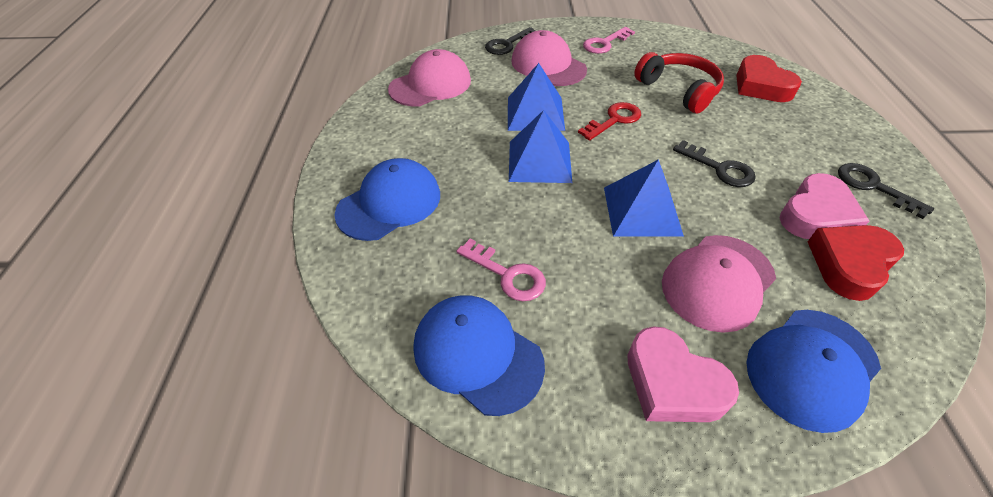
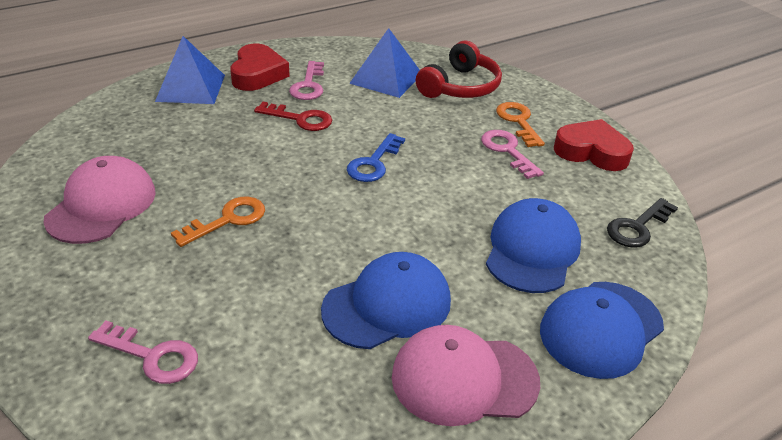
black key: [485,27,536,55] [673,140,756,187] [838,163,934,219] = 3 -> [607,198,678,248] = 1
blue key: none = 0 -> [347,133,405,182] = 1
blue pyramid: [508,63,565,131] [509,110,572,183] [604,159,684,237] = 3 -> [155,36,225,104] [349,28,420,98] = 2
orange key: none = 0 -> [171,197,265,247] [496,102,545,147] = 2
pink cap: [388,49,471,106] [511,30,587,86] [662,235,776,333] = 3 -> [43,156,156,244] [392,325,540,426] = 2
pink heart: [628,326,739,422] [780,173,869,239] = 2 -> none = 0
pink key: [457,238,546,301] [583,27,635,54] = 2 -> [88,321,198,384] [289,61,324,100] [481,130,544,179] = 3

